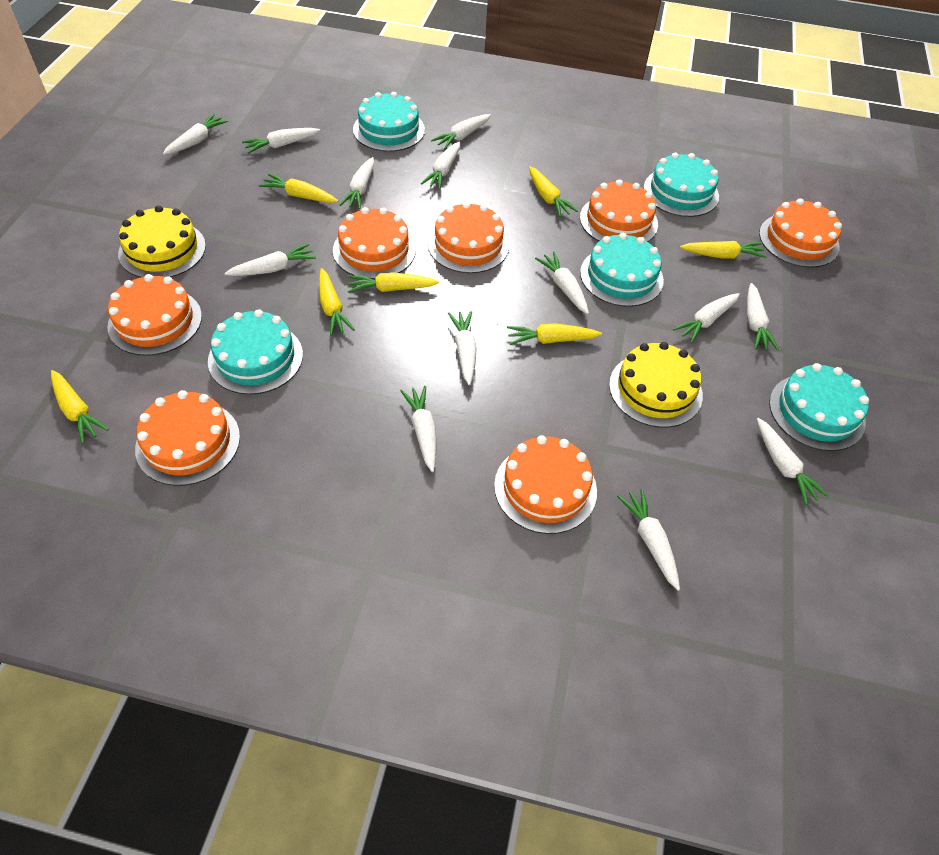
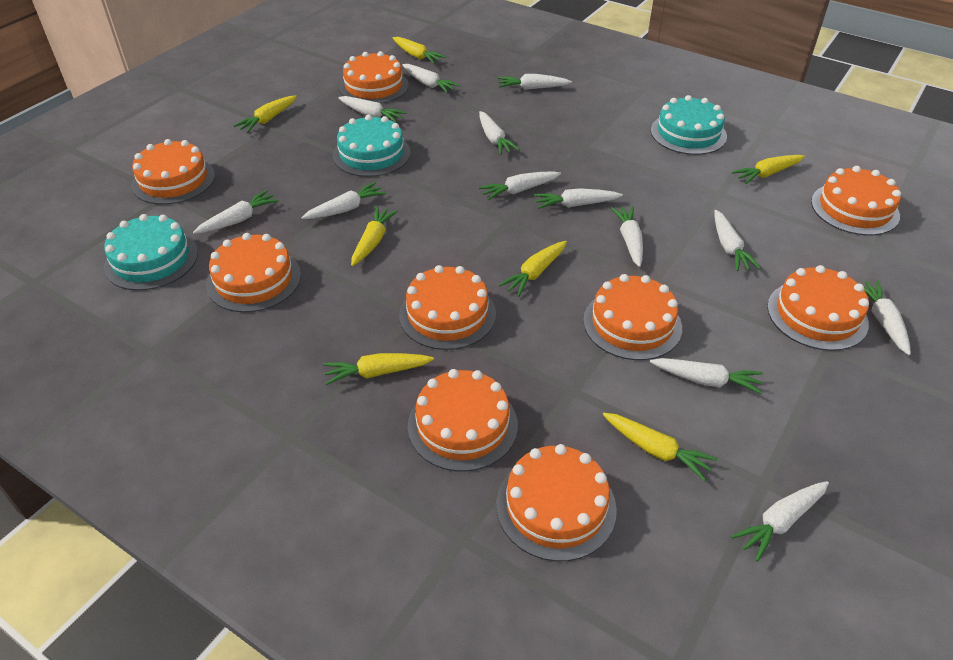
orange cake: [107,274,202,356] [135,390,240,486] [333,207,416,279] [428,202,509,273] [494,435,597,534] [580,179,658,242] [759,198,842,268] = 7 -> [132,139,215,205] [206,233,301,312] [339,51,409,104] [399,265,496,350] [408,369,518,472] [496,444,617,561] [583,274,682,360] [767,265,869,351] [811,166,901,236] = 9
turquoise cake: [208,309,303,395] [353,92,425,152] [580,233,664,307] [644,152,719,217] [769,363,869,451] = 5 -> [104,214,198,291] [333,115,410,177] [651,95,727,155] = 3
yellow cake: [118,205,206,278] [609,342,703,428] = 2 -> none = 0

